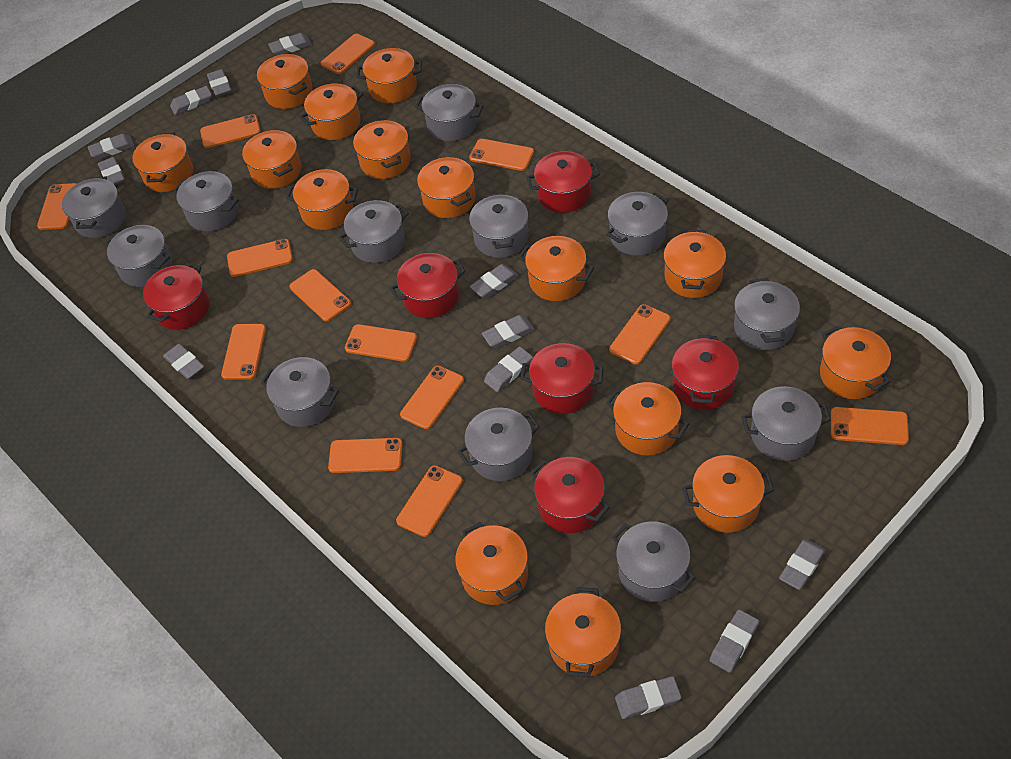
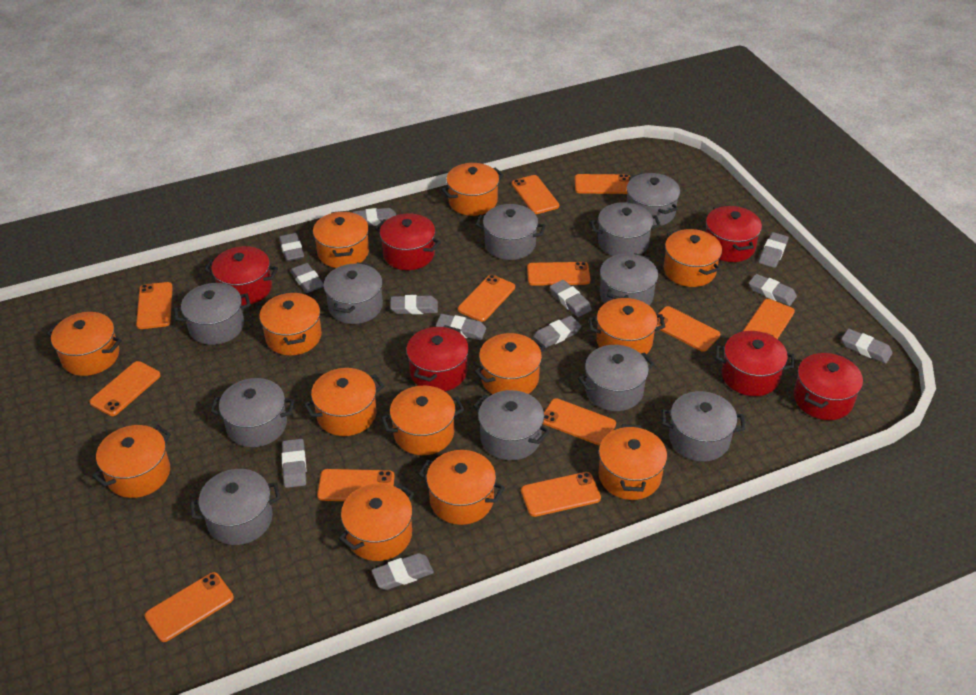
grey pot: [62,177,126,238] [105,225,172,287] [173,171,239,231] [261,357,339,427] [338,200,409,263] [415,84,484,141] [457,408,540,481] [469,192,529,258] [606,192,668,255] [612,521,696,602] [734,278,800,350] [741,386,831,461] = 12 -> [174,283,251,345] [190,469,280,545] [211,378,294,447] [323,262,383,324] [473,390,550,460] [476,204,546,260] [578,345,654,411] [590,202,661,256] [600,253,658,305] [627,173,680,226] [662,391,745,461] = 11
orange phone: [37,183,77,230] [200,114,261,148] [221,324,266,380] [227,239,293,277] [290,269,351,321] [321,34,375,74] [328,438,403,473] [345,324,417,362] [396,465,463,537] [400,366,464,429] [469,139,534,171] [609,304,671,364] [831,407,909,445] = 13 -> [89,361,161,416] [136,282,173,329] [145,572,234,642] [317,469,395,501] [458,275,515,322] [512,175,559,214] [521,472,601,517] [527,262,590,286] [543,398,616,446] [575,174,631,194] [657,306,720,352] [742,299,795,339] = 12
orange pot: [132,133,193,192] [242,130,301,189] [257,54,313,109] [286,169,358,230] [300,83,363,140] [353,120,411,179] [357,48,422,103] [417,157,476,218] [455,522,528,605] [518,236,594,301] [545,587,621,677] [606,382,689,455] [663,230,726,298] [682,455,774,533] [820,326,891,399] = 15 -> [46,312,122,376] [92,425,171,498] [259,291,322,355] [304,368,384,436] [313,211,369,268] [339,483,414,561] [381,386,464,455] [418,450,505,525] [441,163,504,216] [474,333,546,394] [588,298,665,354] [598,424,667,500] [664,229,722,287] = 13

